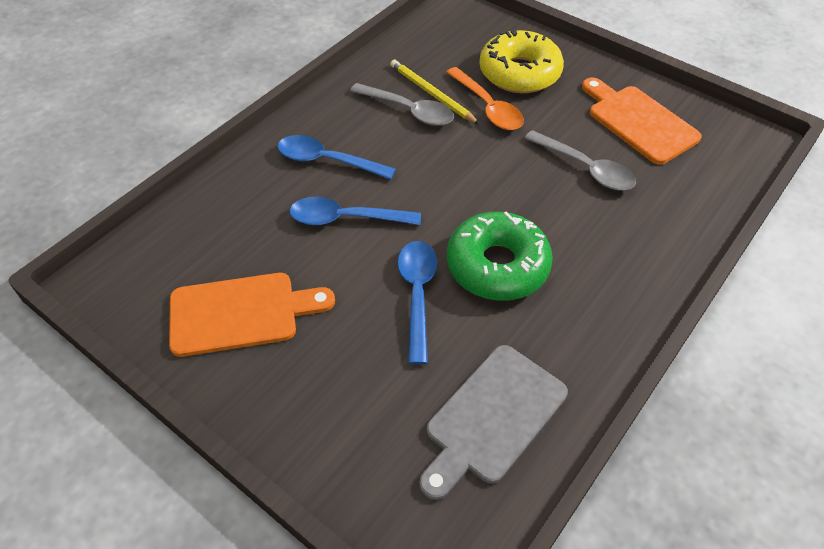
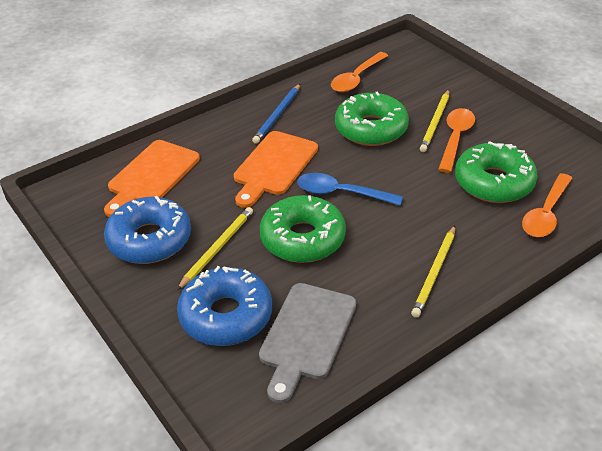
blue donut: none = 0 -> [104,196,191,264] [177,266,272,346] = 2
blue pencil: none = 0 -> [252,84,300,144] = 1
blue spoon: [277,135,396,180] [290,197,421,225] [398,241,437,364] = 3 -> [297,173,403,206] = 1
green donut: [447,211,553,301] = 1 -> [260,195,346,263] [335,92,409,146] [455,141,538,203] = 3
grey spoon: [350,83,454,126] [524,130,636,191] = 2 -> none = 0
orange spoon: [446,67,524,130] = 1 -> [331,52,388,92] [438,108,475,173] [522,173,572,237] = 3
yellow donut: [479,29,564,93] = 1 -> none = 0
yellow pencil: [390,60,479,124] = 1 -> [177,207,253,290] [411,225,455,318] [420,90,449,152] = 3

